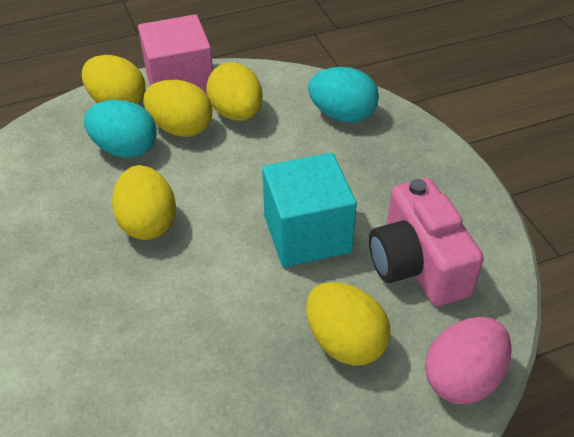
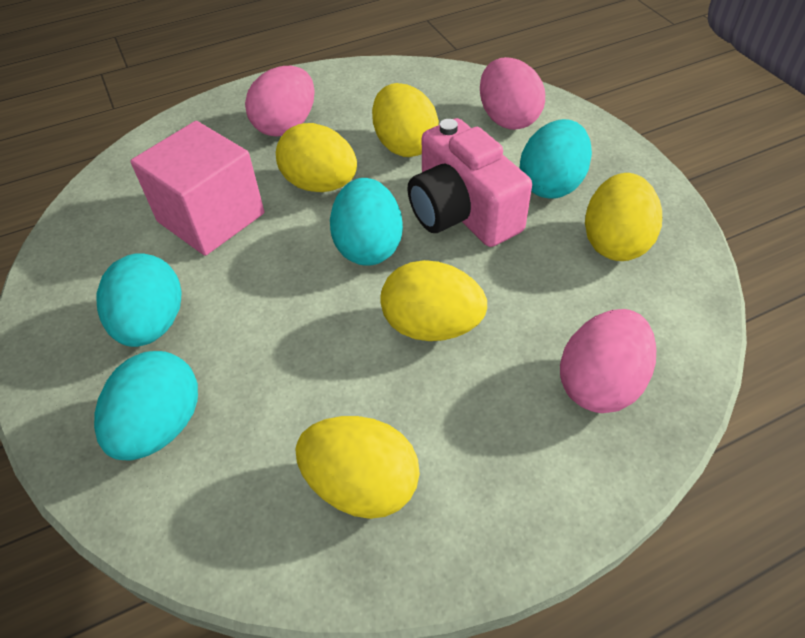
pink egg: [425,317,512,404] = 1 -> [245,66,315,137] [480,57,545,130] [560,309,656,413] = 3
turquoise cube: [262,153,357,267] = 1 -> none = 0
turquoise egg: [84,100,156,158] [308,67,379,123] = 2 -> [94,351,198,460] [97,254,181,347] [330,178,403,266] [520,119,592,199] = 4

